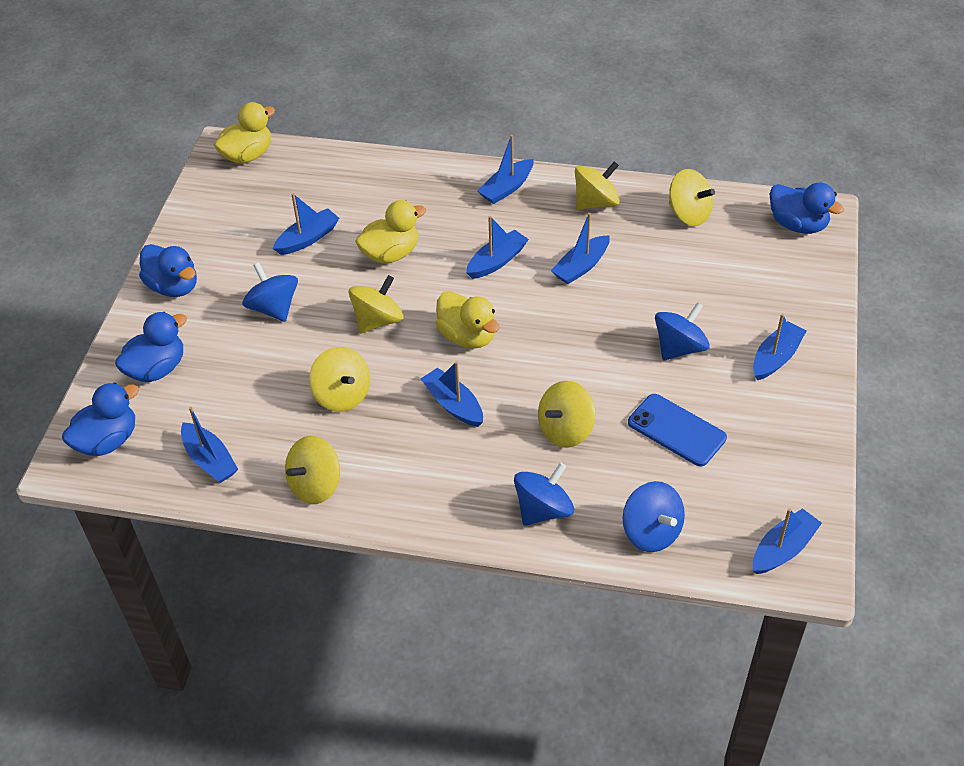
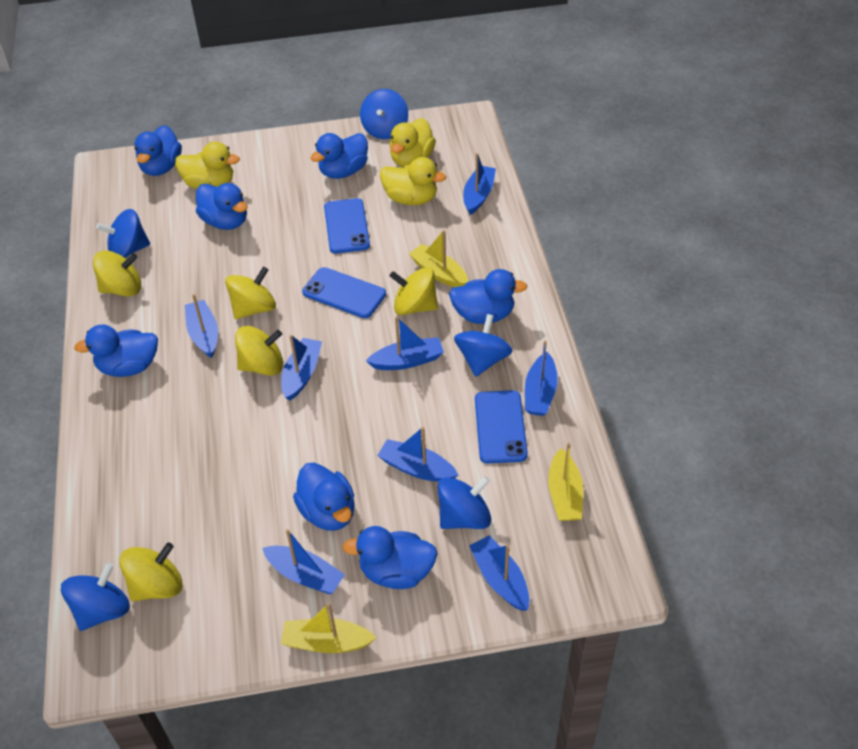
blue duck: [62,382,139,456] [115,312,187,382] [139,244,197,297] [770,182,844,234] = 4 -> [74,324,158,377] [134,125,182,176] [196,183,247,230] [293,462,355,531] [310,133,368,179] [342,526,438,589] [449,269,527,324] = 7
blue phone: [628,394,727,466] = 1 -> [302,267,386,318] [324,198,370,254] [475,390,528,463] = 3
blue spinning top: [242,262,298,322] [514,462,574,526] [623,481,685,552] [655,302,710,361] = 4 -> [61,563,130,631] [96,209,150,258] [360,89,408,139] [437,476,491,529] [454,314,513,377] = 5
yellow boat: none = 0 -> [281,603,376,653] [409,230,468,287] [548,443,583,521] = 3
yellow spinning top: [285,436,340,504] [309,347,370,412] [349,275,403,333] [538,381,596,447] [575,161,620,210] [669,169,715,226] = 6 -> [93,251,141,297] [119,542,182,601] [225,267,276,319] [235,326,283,376] [390,267,438,315] = 5

